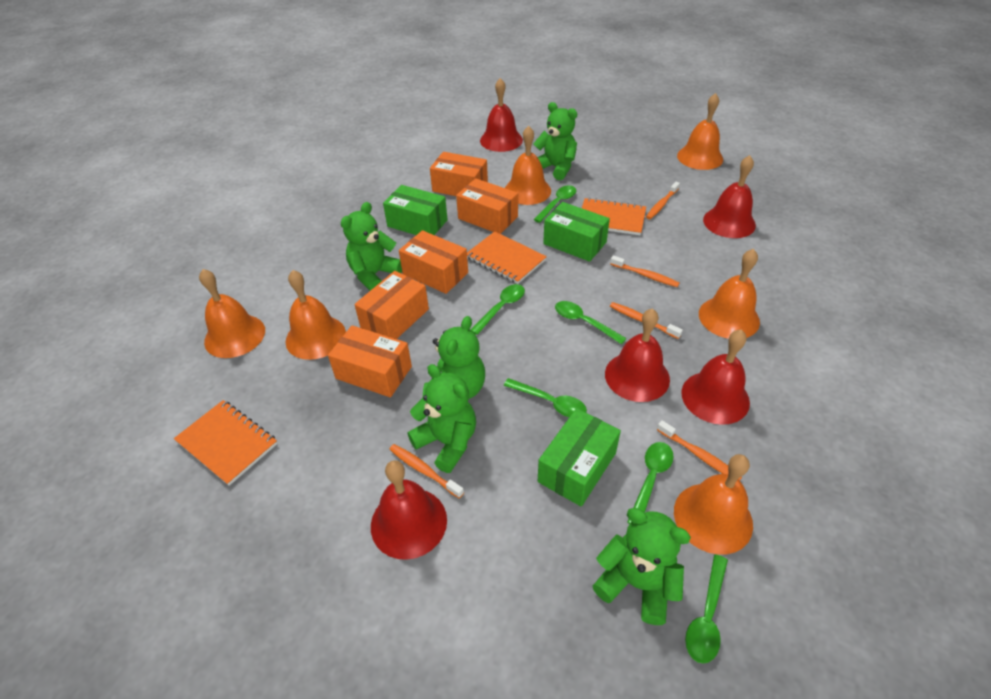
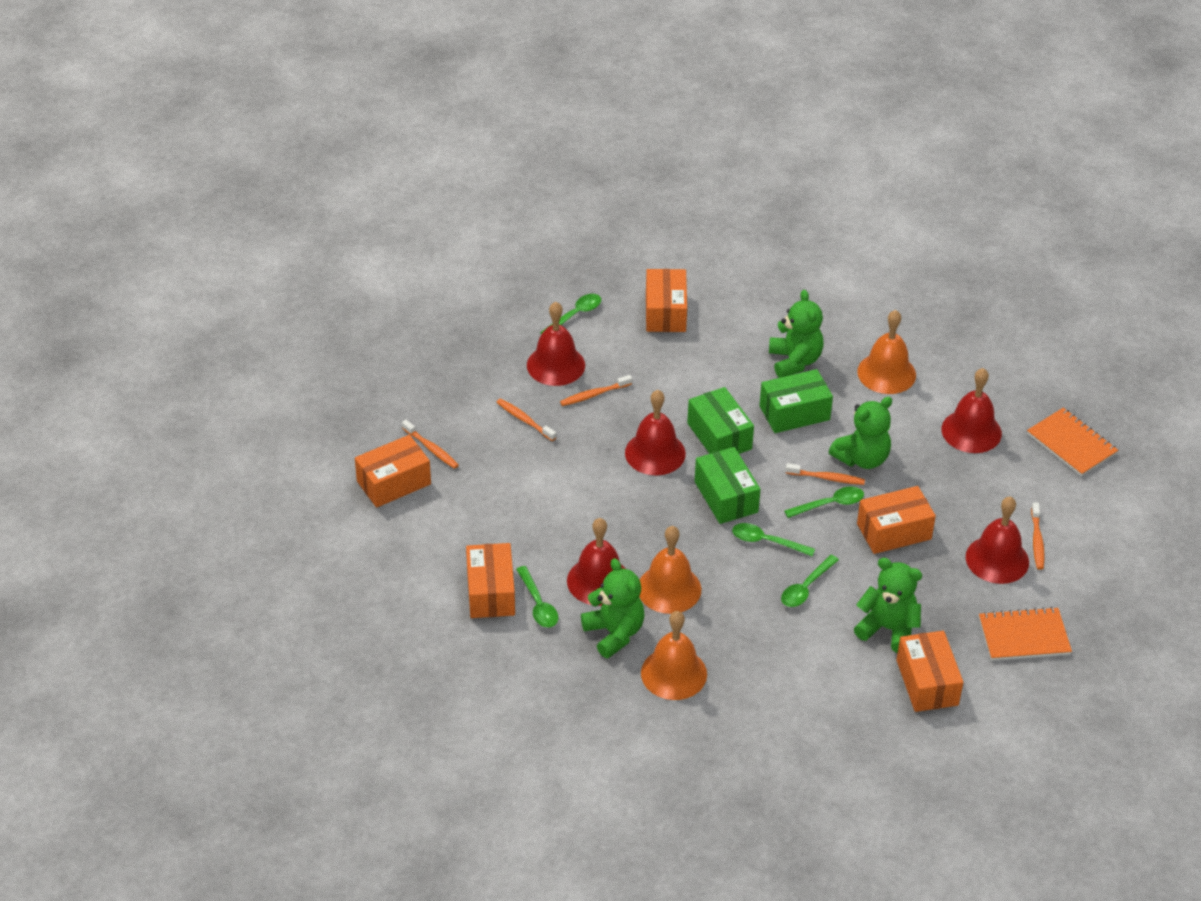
green spoon: [471,284,525,335] [504,378,587,417] [533,185,576,223] [555,301,627,344] [627,442,674,524] [685,554,728,664] = 6 -> [516,566,558,628] [540,294,601,334] [732,523,815,556] [781,555,839,607] [784,486,864,518] = 5
green teddy bear: [341,202,402,291] [407,364,476,473] [423,316,485,399] [533,102,577,180] [593,508,691,625] = 5 -> [581,558,645,658] [769,290,824,378] [829,397,892,469] [854,558,922,653] = 4
orange bell: [199,269,265,358] [285,270,346,360] [505,126,551,205] [674,454,753,555] [677,93,723,170] [699,249,760,339] = 6 -> [639,526,701,614] [641,611,707,700] [857,310,916,394] = 3
orange notebook: [174,400,277,486] [467,231,547,284] [582,198,646,235] = 3 -> [979,607,1072,661] [1027,408,1118,476] = 2

